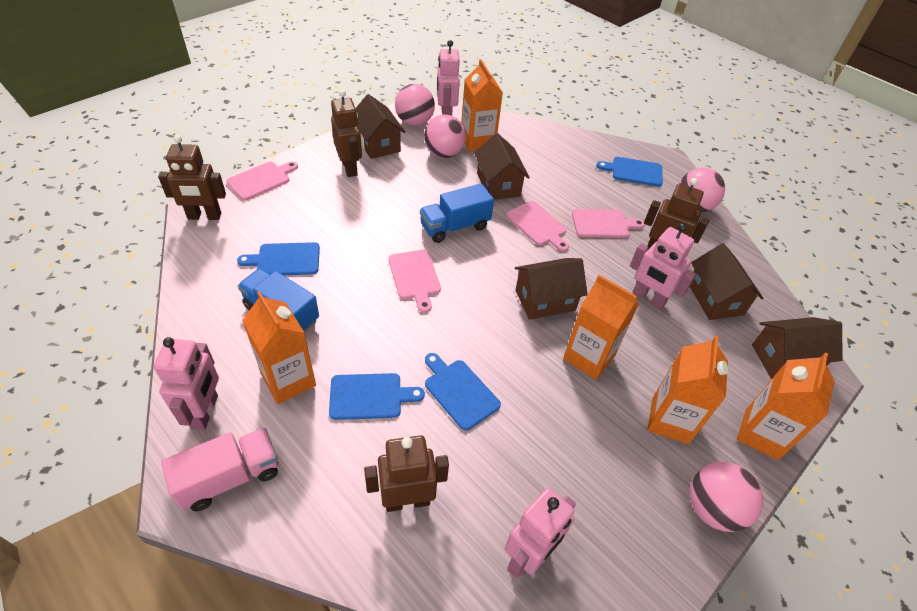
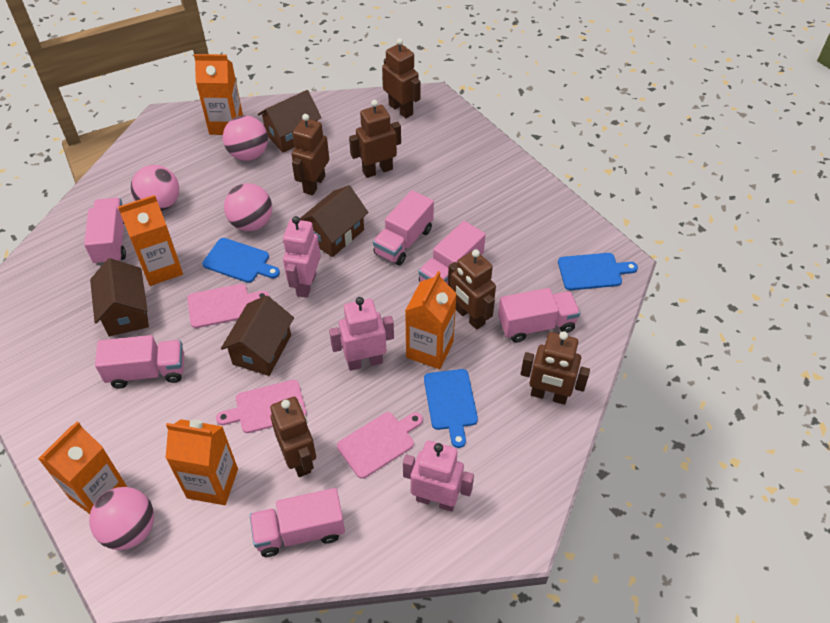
blue cutting board: [237,242,320,275] [329,373,425,420] [425,353,501,431] [596,157,663,187] = 4 -> [202,238,280,283] [424,369,478,448] [558,253,638,290] = 3
blue truck: [238,269,319,332] [420,183,494,243] = 2 -> none = 0
brown house: [356,94,405,159] [474,133,530,200] [515,258,588,320] [690,243,763,320] [752,317,842,379] = 5 -> [90,258,149,336] [221,295,294,376] [258,90,321,153] [300,185,369,257] = 4
brown robot: [158,135,226,220] [331,90,362,177] [364,435,449,512] [644,178,709,249] = 4 -> [270,397,316,477] [292,114,329,195] [349,100,401,178] [382,38,421,118] [448,249,496,330] [521,331,590,405] = 6
pink cutting board: [226,161,298,200] [388,250,441,313] [506,201,569,252] [572,209,645,238] = 4 -> [187,284,269,328] [216,380,307,433] [337,412,423,479] = 3
pink robot: [154,337,219,430] [437,40,460,116] [505,488,576,578] [630,223,696,310] = 4 -> [283,216,321,298] [329,297,394,371] [403,441,474,512] = 3
pink truck: [161,428,279,511] = 1 -> [84,198,126,265] [95,335,184,389] [250,488,345,557] [373,190,434,266] [418,221,486,286] [498,288,580,343] = 6

